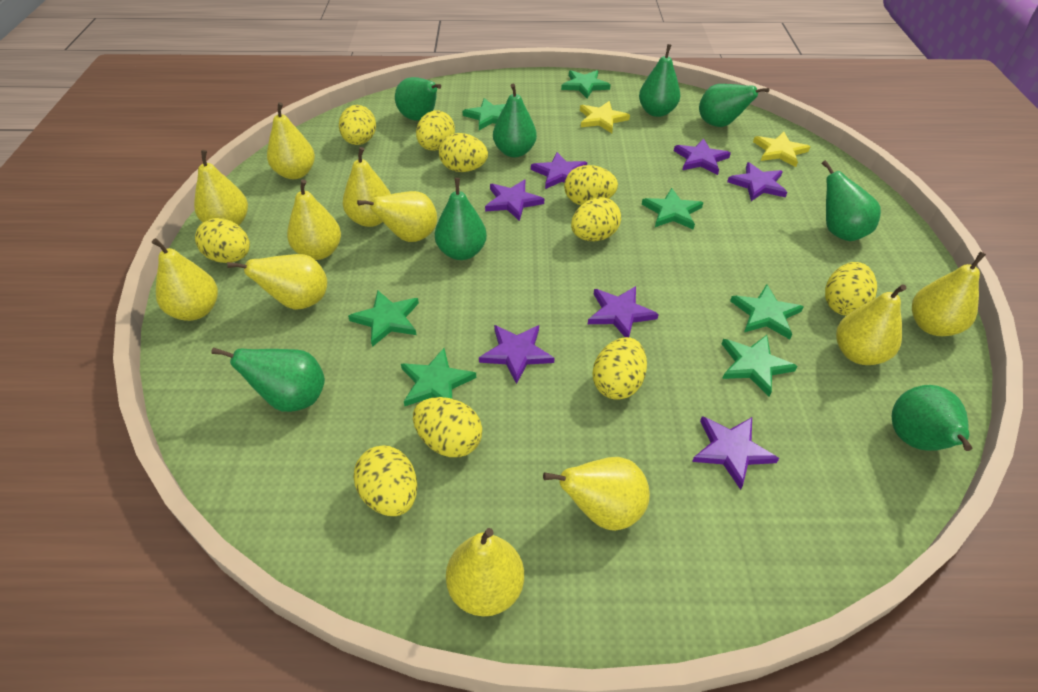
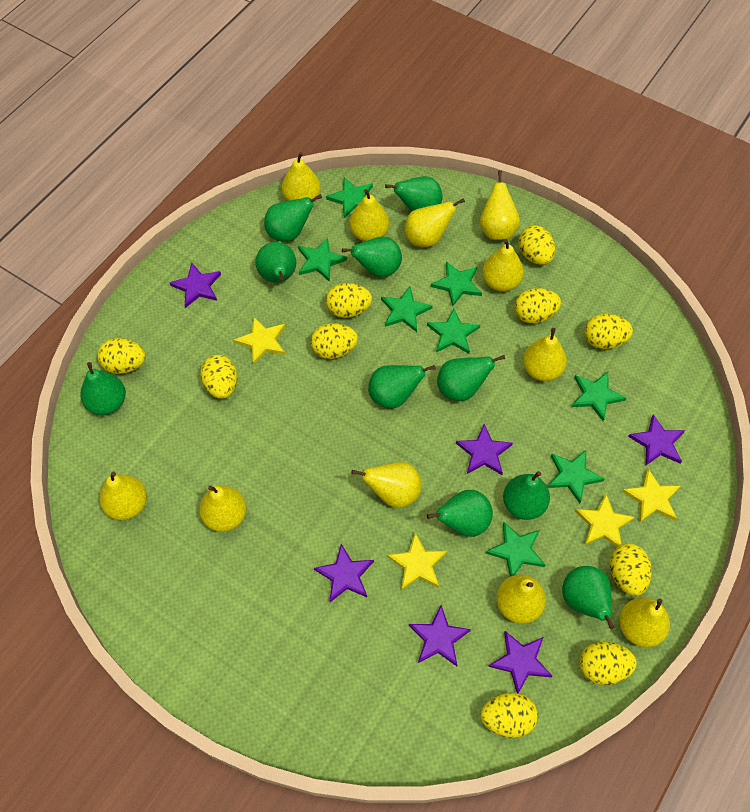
green pear: [211,348,325,412] [395,77,441,121] [435,178,487,260] [493,83,537,157] [639,44,680,117] [699,84,770,127] [821,160,881,241] [891,385,972,451] = 8 -> [80,362,126,415] [255,242,296,283] [264,194,322,242] [342,237,402,278] [368,365,436,408] [385,176,443,212] [427,490,493,537] [437,355,505,401] [503,471,550,520] [562,566,614,629] = 10
green star: [348,290,419,347] [401,348,476,406] [463,98,505,130] [561,70,611,98] [642,188,703,230] [722,335,798,396] [730,284,804,339] = 7 -> [298,237,347,282] [326,177,373,218] [381,287,432,332] [427,309,480,354] [431,261,482,306] [486,522,545,577] [547,450,604,503] [572,372,626,421] = 8
purple star: [479,325,555,384] [485,180,544,221] [531,152,587,189] [588,286,659,337] [674,138,731,175] [692,416,779,490] [727,162,787,201] = 7 -> [169,262,221,308] [314,544,374,602] [409,605,471,666] [456,424,513,475] [488,631,552,694] [628,414,685,466] = 6
yellow star: [580,101,630,133] [753,132,810,167] = 2 -> [234,317,285,365] [387,533,447,590] [575,494,635,547] [622,469,680,523] = 4

